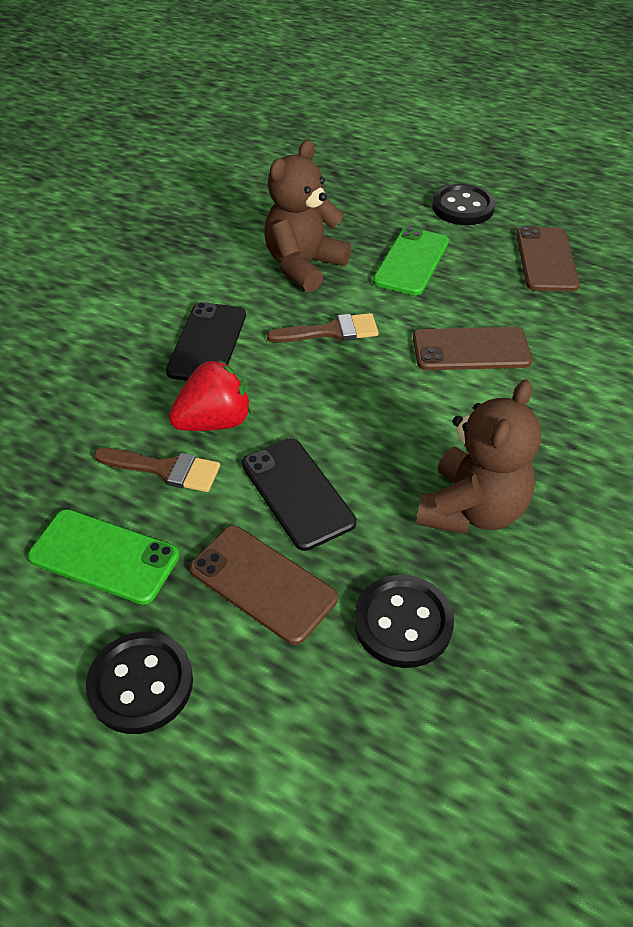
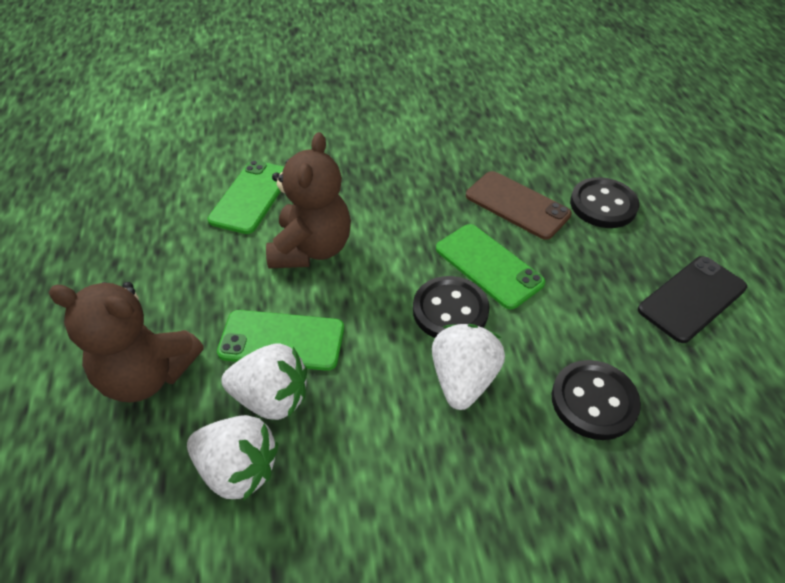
black phone: [166,302,246,381] [242,438,356,551] = 2 -> [638,256,747,343] = 1
brown brush: [94,448,220,492] [267,313,379,343] = 2 -> none = 0
brown phone: [190,526,338,645] [413,327,532,370] [516,226,580,292] = 3 -> [466,171,572,240] = 1
green phone: [28,509,180,605] [373,227,449,296] = 2 -> [208,160,284,234] [217,310,344,371] [436,224,545,310] = 3
red strawberry: [169,360,251,431] = 1 -> none = 0
white strawberry: none = 0 -> [187,415,278,500] [221,343,307,420] [432,324,505,410] = 3

